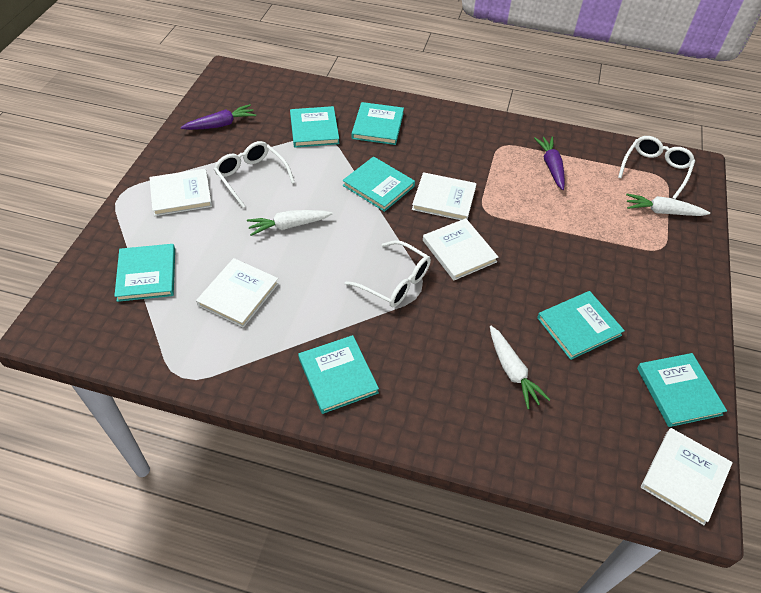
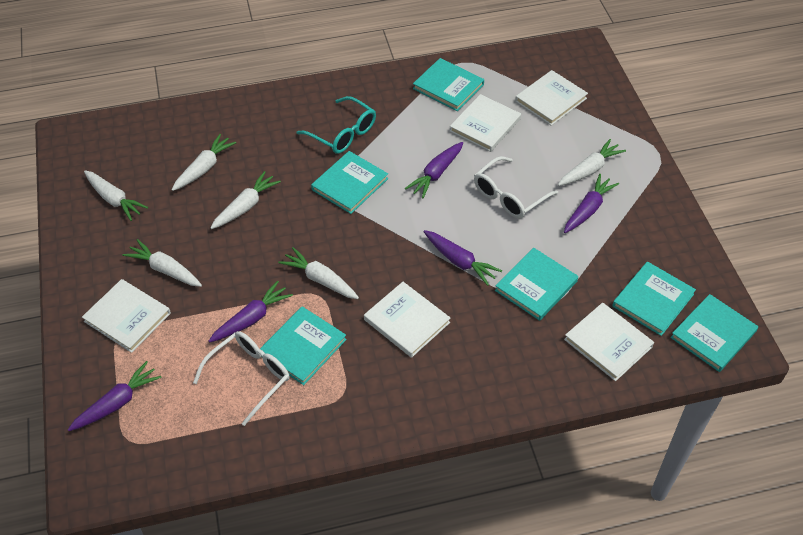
purple carrot: [181,104,256,130] [534,136,565,190] = 2 -> [68,361,162,431] [209,281,293,343] [405,142,463,198] [424,230,502,286] [564,174,619,233] = 5
turquoise book: [114,244,175,302] [290,106,339,148] [298,335,379,414] [343,156,415,212] [352,102,404,145] [537,291,625,360] [637,353,727,427] = 7 -> [260,306,347,385] [311,151,388,214] [413,58,484,111] [495,248,578,321] [612,261,696,336] [670,294,758,372] = 6
turquoise glasses: none = 0 -> [296,96,376,154] = 1
white carrot: [247,210,333,236] [490,326,550,409] [626,194,710,216] = 3 -> [84,170,148,221] [122,239,202,287] [172,134,236,191] [211,171,281,229] [278,247,359,299] [558,139,626,186] = 6
white glasses: [214,141,295,208] [345,240,431,307] [618,136,695,199] = 3 -> [193,331,290,426] [474,156,558,218] = 2

